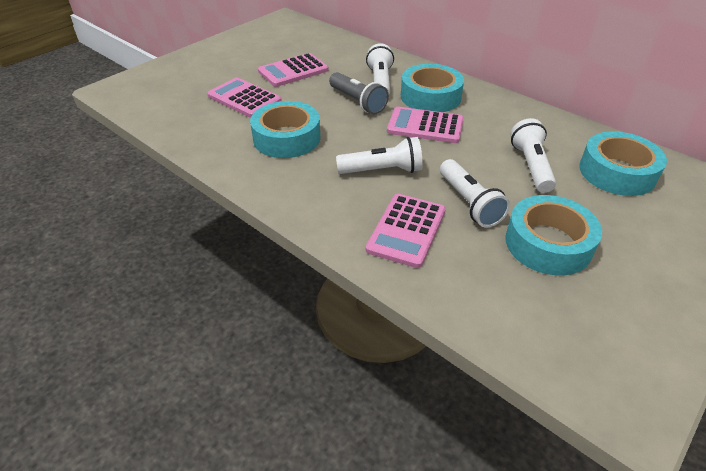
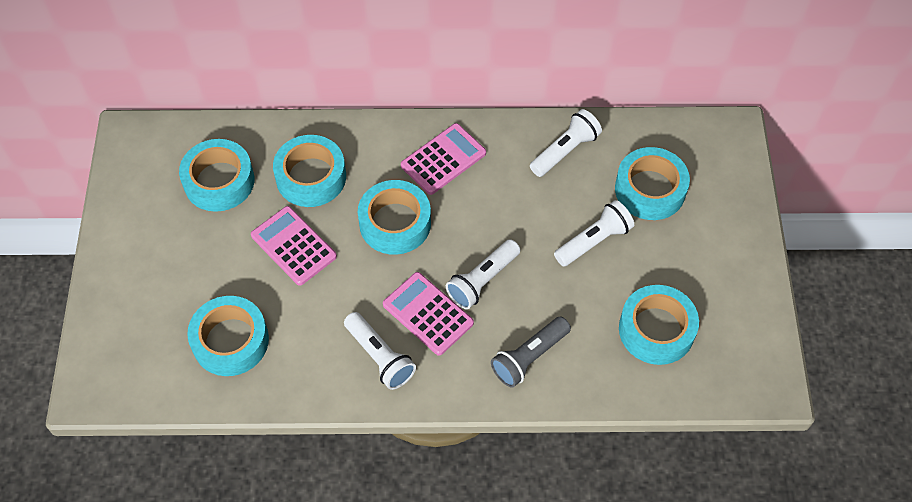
pink calculator: [207,78,282,118] [258,53,328,87] [366,194,446,268] [387,107,464,143] = 4 -> [251,206,337,286] [383,272,474,356] [401,123,486,195] = 3
turquoise tape: [250,101,321,158] [401,64,464,112] [505,195,602,276] [579,131,667,196] = 4 -> [179,139,254,212] [187,296,269,376] [273,135,346,207] [358,180,431,255] [615,147,690,220] [619,285,699,365] = 6

